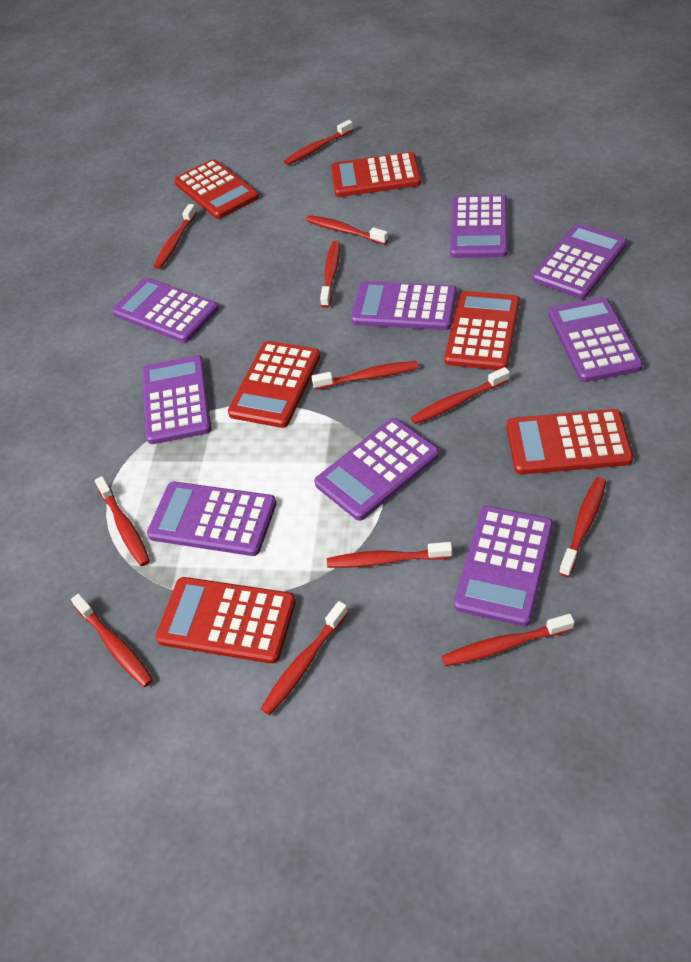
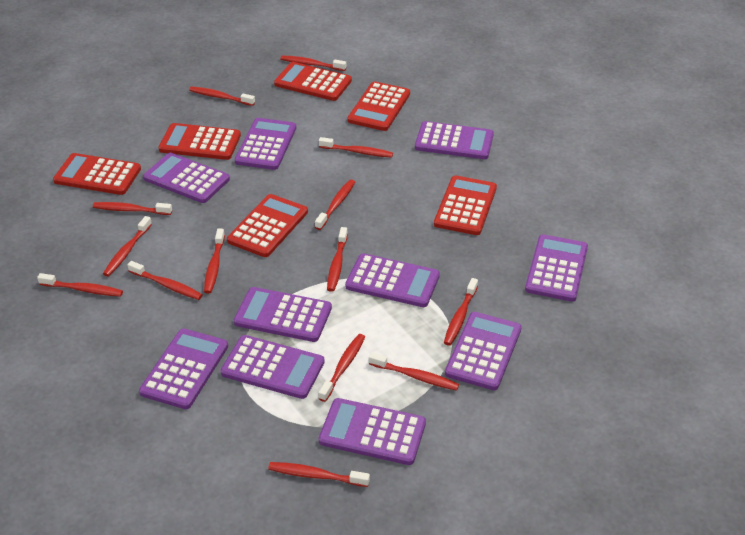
purple calculator: [112,278,219,343] [142,356,211,444] [147,482,277,556] [314,418,439,521] [351,281,457,330] [450,194,508,258] [454,506,553,626] [532,223,627,299] [548,297,643,382] = 9 -> [139,328,228,409] [143,153,230,203] [220,335,325,399] [234,287,332,342] [235,118,296,170] [319,398,426,465] [345,253,440,307] [415,121,494,159] [445,312,522,390] [525,234,588,302] = 10
red toothbrush: [71,594,153,687] [95,476,150,566] [154,204,197,269] [261,601,348,715] [284,120,353,165] [306,215,388,244] [311,361,419,390] [320,241,340,308] [327,542,452,568] [411,367,510,424] [442,614,574,666] [559,477,606,577] = 12 -> [37,273,123,297] [93,202,172,215] [103,216,152,276] [127,261,203,300] [189,86,255,106] [204,229,225,294] [268,462,370,487] [280,55,346,71] [315,180,355,230] [318,334,365,402] [319,137,393,158] [327,227,348,292] [369,352,459,391] [444,278,478,346] = 14

